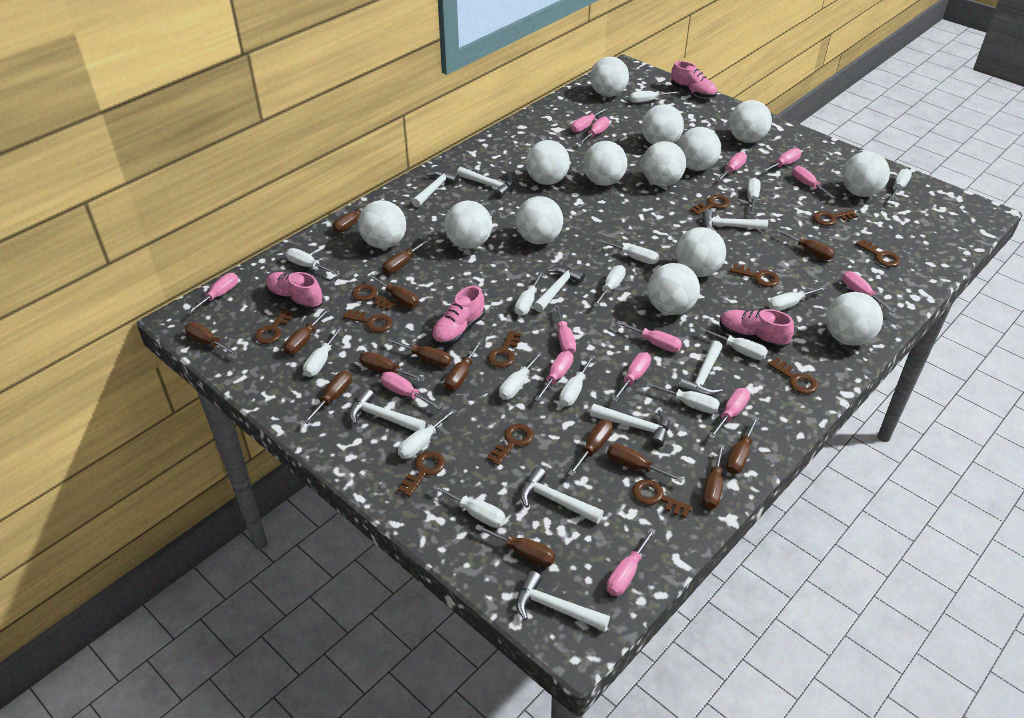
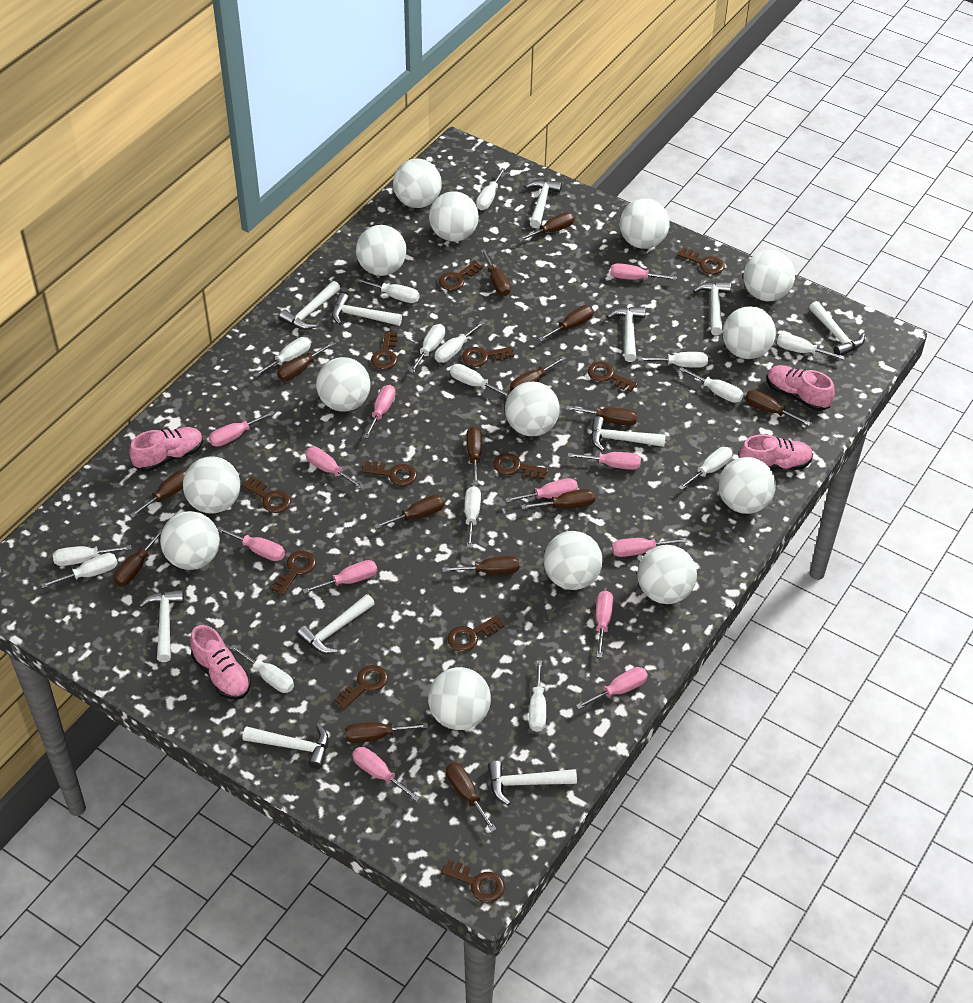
pink screwdriver: [186,273,238,315] [380,372,442,410] [535,351,573,402] [554,305,576,354] [571,108,607,132] [578,117,609,144] [607,528,656,596] [612,352,651,402] [616,321,682,352] [709,388,750,439] [716,152,747,182] [762,148,801,173] [792,166,836,199] [842,271,896,313] = 14 -> [209,411,275,447] [217,526,285,561] [303,560,377,594] [305,447,364,489] [352,747,420,802] [364,385,396,439] [505,478,578,503] [568,452,641,470] [576,667,648,709] [596,591,613,658] [610,263,677,280] [612,538,687,557] = 12
white hammer: [349,388,426,432] [412,170,459,208] [457,167,513,198] [516,571,610,632] [520,467,604,524] [533,266,585,312] [590,404,669,448] [678,341,723,396] [703,209,768,233] = 9 -> [139,589,184,662] [243,724,329,769] [279,281,340,330] [297,594,375,654] [332,293,402,326] [488,761,577,805] [525,180,562,228] [591,416,666,452] [607,307,645,362] [693,281,731,336] [809,301,865,356] = 11

